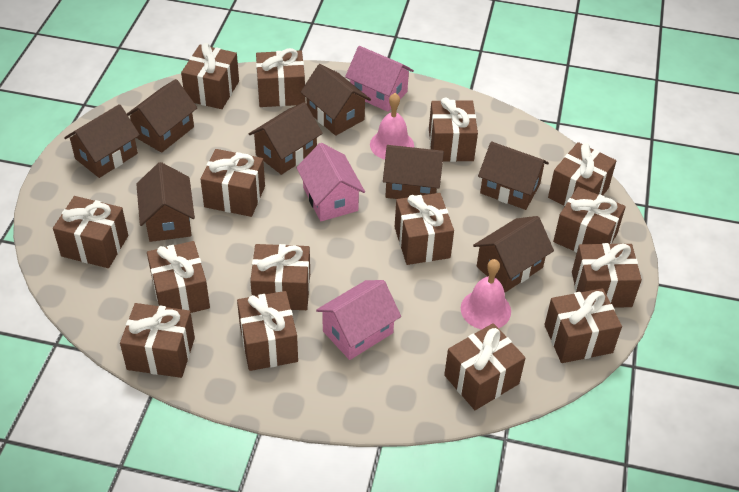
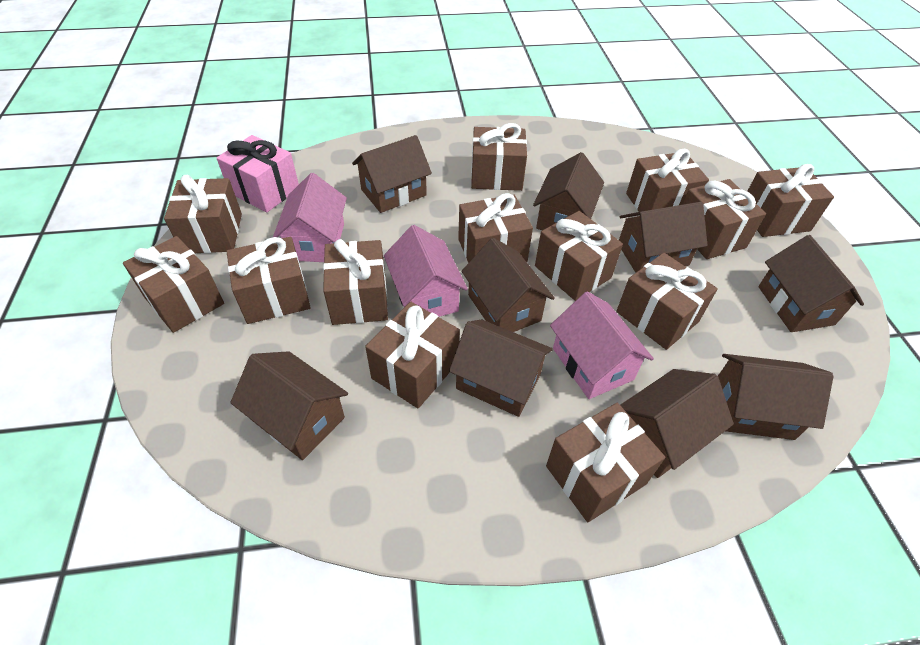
brown gift: [53,196,128,268] [120,303,195,378] [147,241,210,313] [181,43,239,109] [200,149,265,217] [237,291,298,371] [250,244,310,310] [256,48,305,107] [395,193,454,265] [429,98,478,162] [444,323,525,410] [544,288,622,363] [548,142,616,207] [553,187,626,253] [572,243,642,308] = 15 -> [123,236,224,333] [164,175,242,253] [226,237,311,324] [323,239,388,325] [365,302,460,408] [458,193,533,263] [471,123,527,191] [535,211,623,301] [546,403,665,522] [616,253,718,350] [626,149,709,212] [682,179,766,259] [747,164,834,237] = 13
brown house: [64,104,140,178] [127,79,197,153] [136,162,195,242] [249,102,323,175] [301,64,371,136] [383,145,444,199] [473,216,554,292] [478,142,549,210] = 8 -> [230,351,348,460] [352,135,432,213] [449,320,553,417] [461,238,555,332] [533,152,604,230] [619,202,708,273] [620,369,734,478] [718,354,834,440] [758,235,864,332] = 9
pink bell: [370,93,414,160] [461,259,511,330] = 2 -> none = 0
pink gift: none = 0 -> [216,135,299,212] = 1

